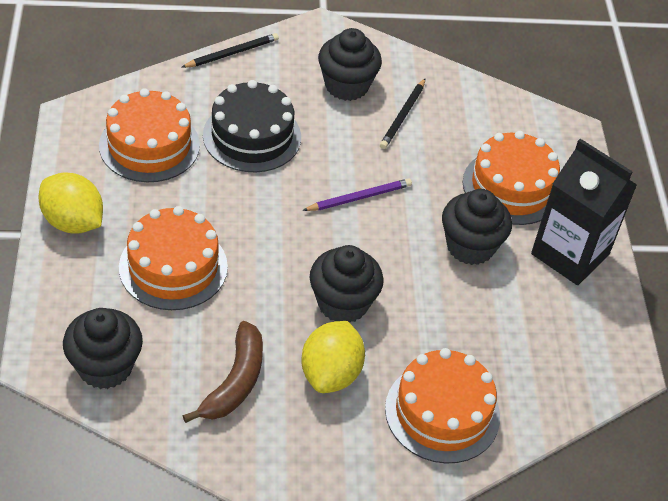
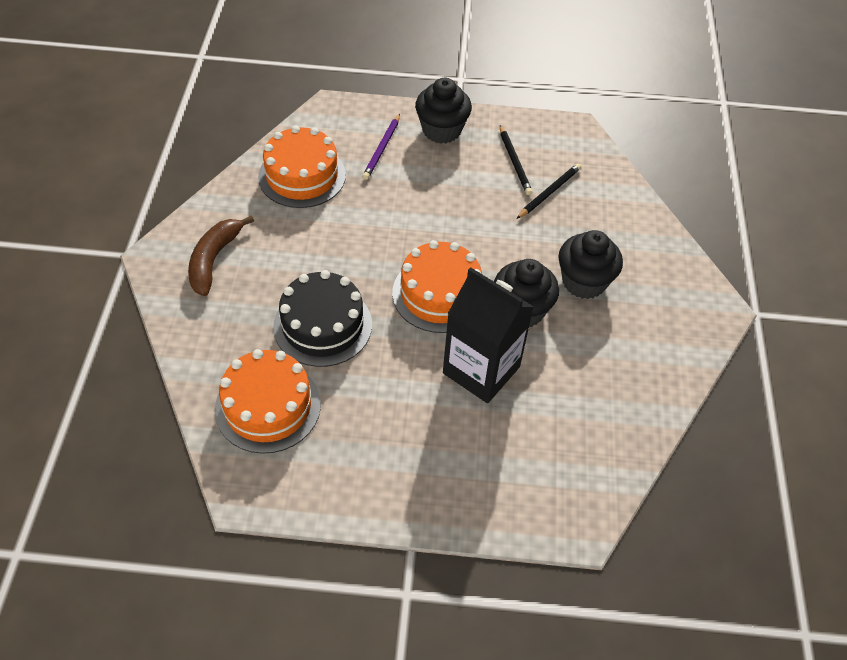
black cupcake: [63,308,143,389] [310,245,384,323] [318,28,382,101] [442,189,512,265] = 4 -> [415,78,472,143] [494,259,559,327] [558,230,623,299] = 3
orange cake: [99,88,200,182] [119,206,228,310] [385,348,500,464] [463,131,560,225] = 4 -> [215,349,321,454] [258,126,346,208] [392,240,482,333] = 3
yellow lemon: [39,172,103,234] [301,321,365,393] = 2 -> none = 0

